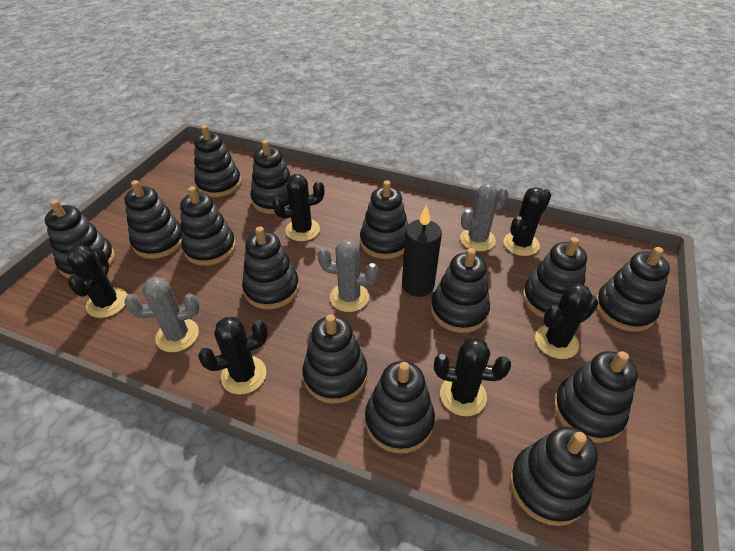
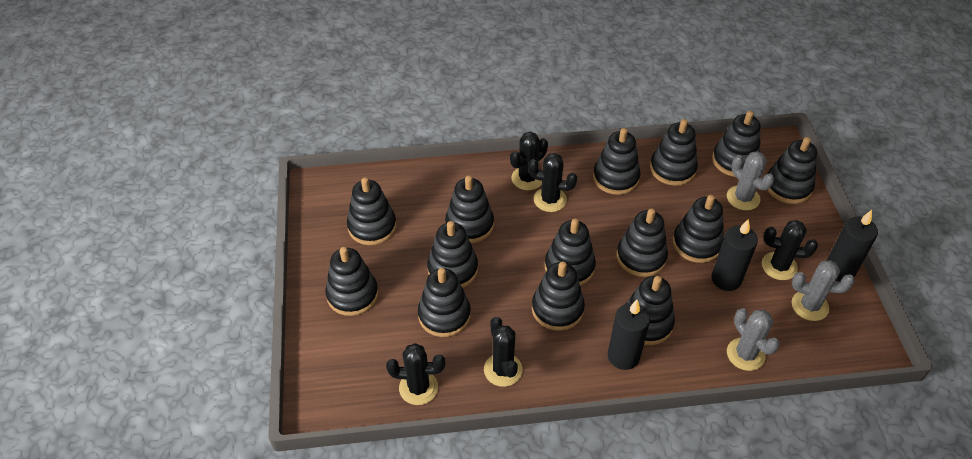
black cactus: [67,245,128,318] [198,317,268,395] [272,174,325,241] [434,337,511,416] [503,187,551,256] [535,283,598,359] = 6 -> [386,343,445,405] [484,317,523,387] [510,132,548,191] [528,153,577,212] [762,220,818,280] = 5
black candle: [402,205,442,297] = 1 -> [608,300,650,370] [712,219,758,291] [827,210,878,282] = 3

